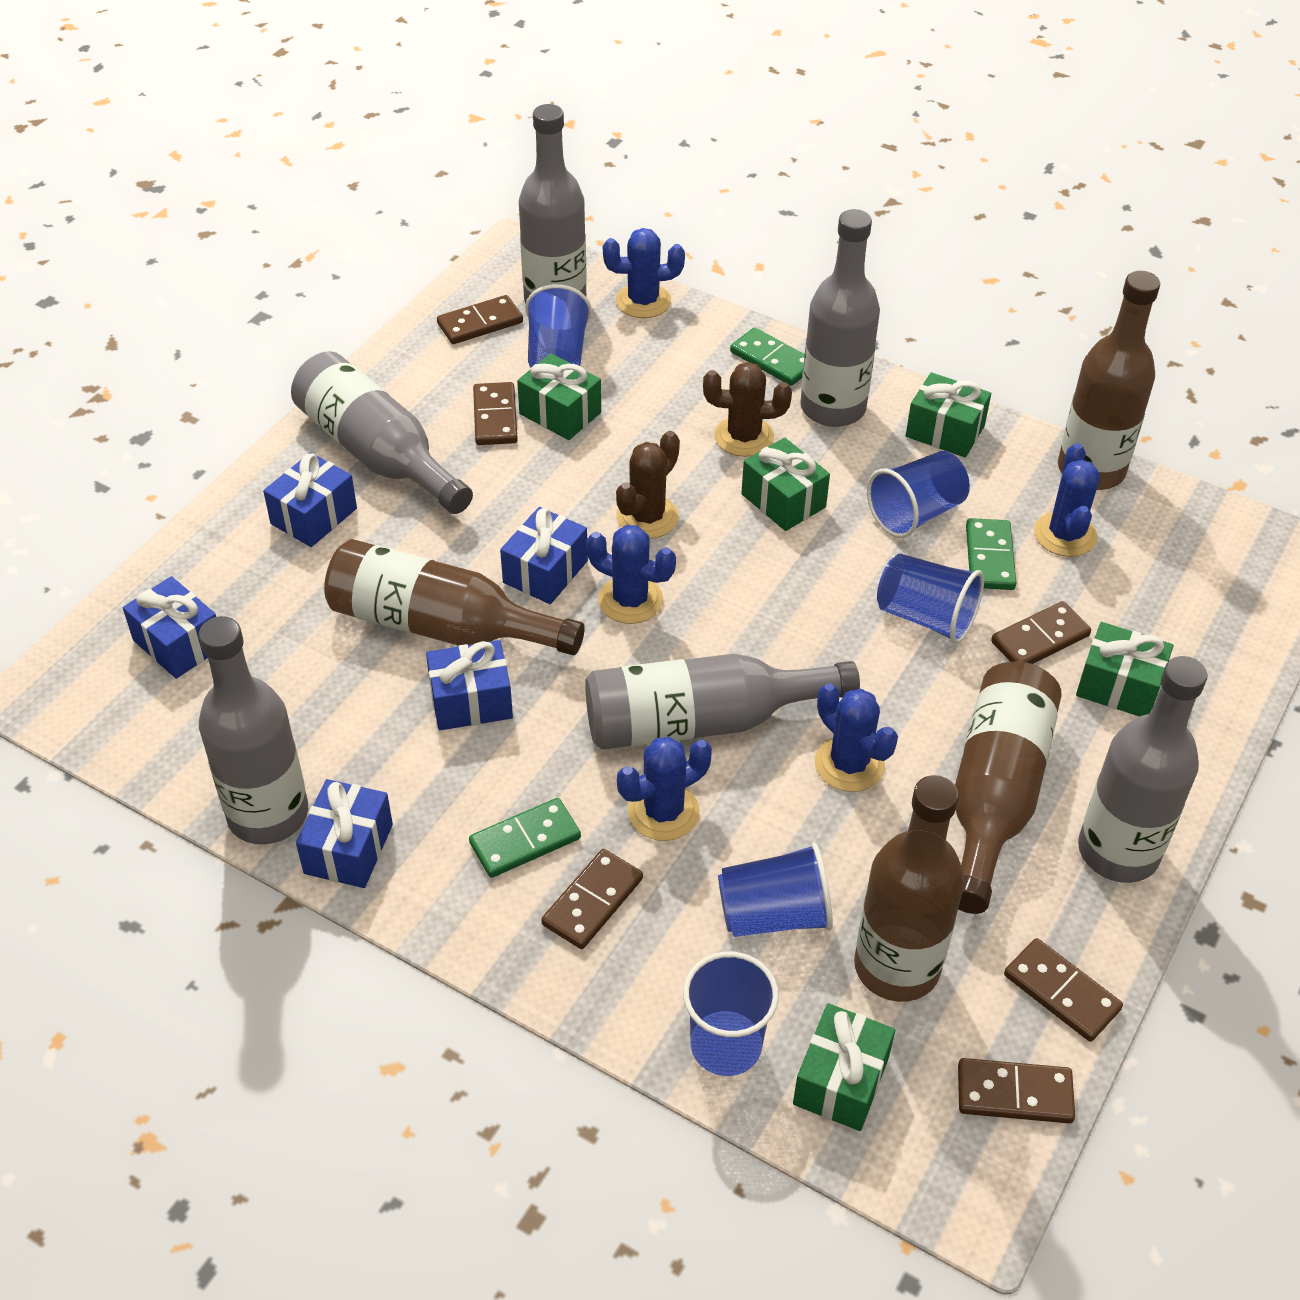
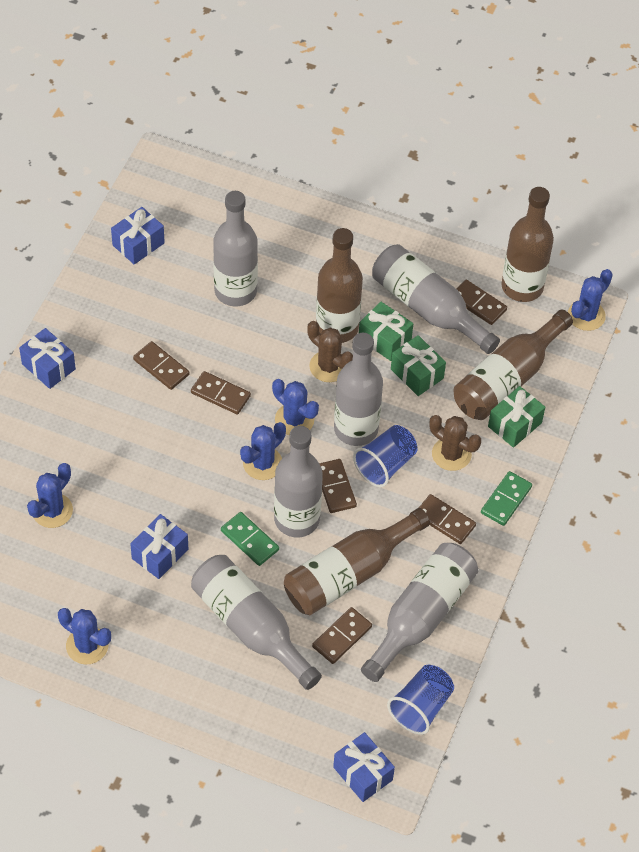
blue cup: [525,284,591,368] [683,952,779,1076] [718,843,833,937] [867,451,970,538] [877,554,984,644] = 5 -> [353,425,418,487] [387,665,454,735] = 2
blue gift: [123,576,216,679] [263,452,357,547] [296,779,393,888] [426,640,513,730] [500,507,588,604] = 5 -> [19,328,76,389] [111,207,165,264] [130,514,188,579] [333,732,395,802] = 4
green domino: [469,798,581,878] [730,327,805,386] [966,518,1016,590] = 3 -> [221,512,279,566] [481,471,532,526] = 2
green gift: [517,353,601,440] [741,438,830,531] [793,1003,895,1131] [906,372,991,457] [1076,622,1174,717] = 5 -> [359,301,413,361] [391,335,446,396] [488,386,545,448] = 3

